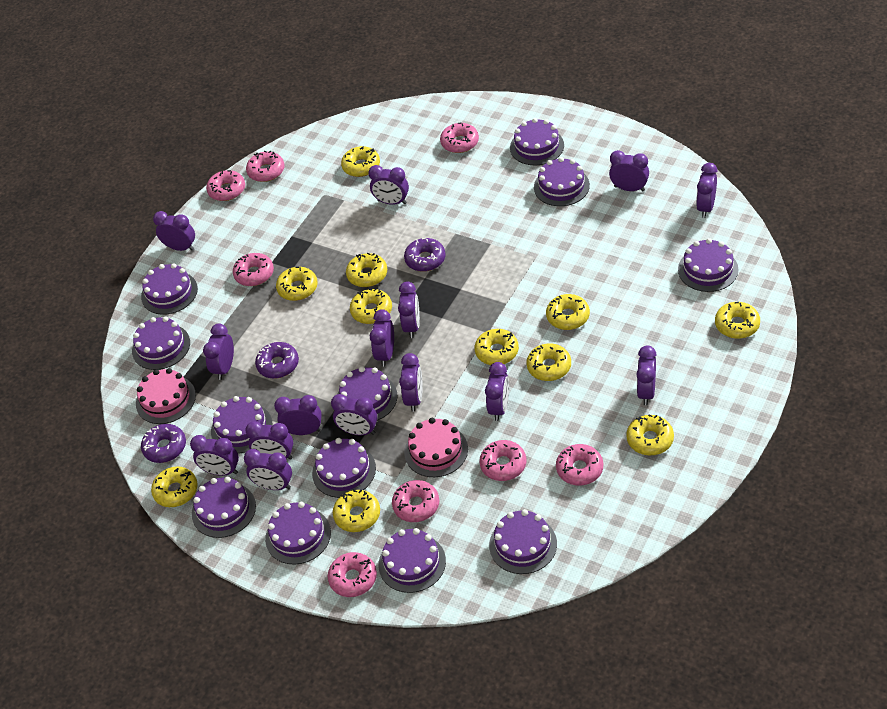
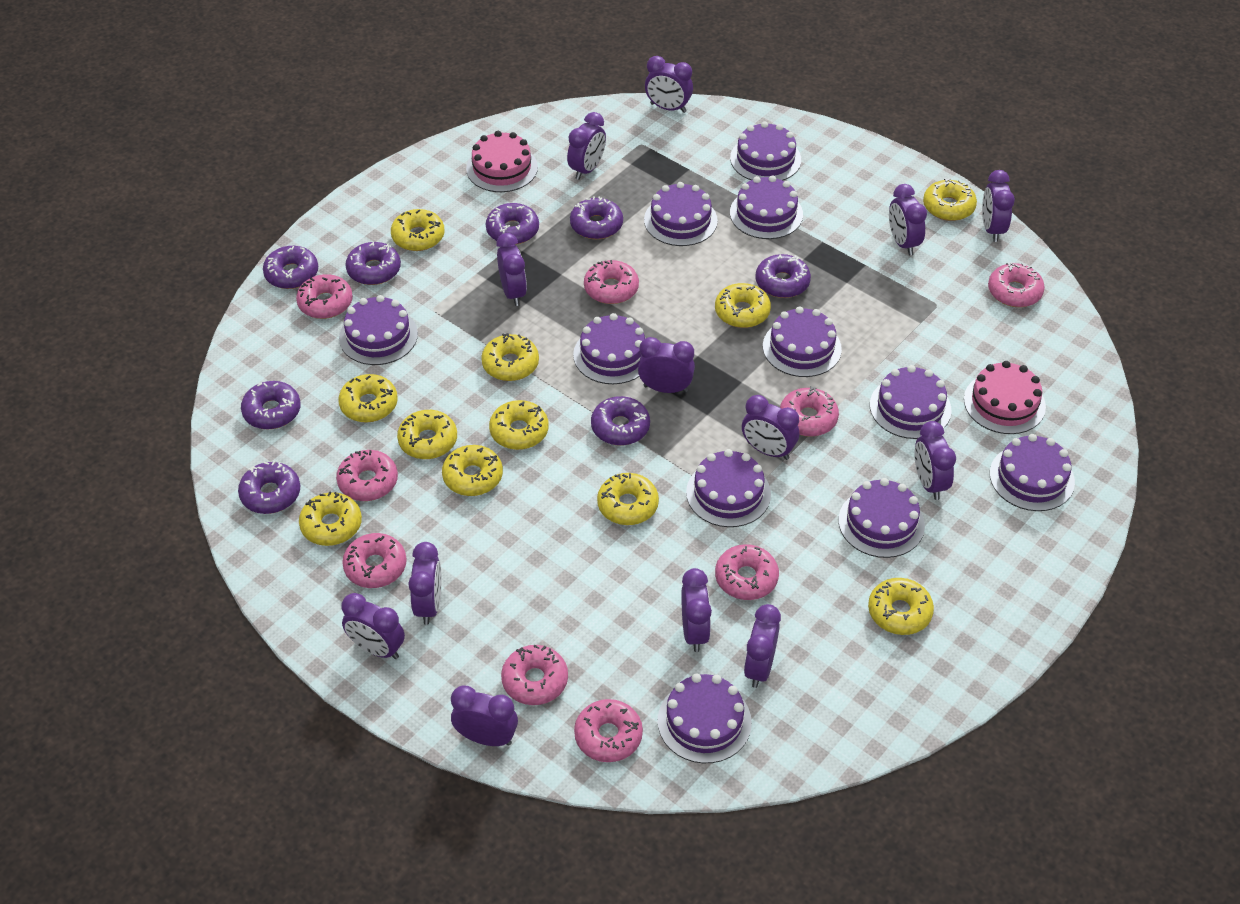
pink donut: [206,170,245,201] [233,253,274,286] [246,151,285,182] [328,552,377,597] [392,480,439,522] [440,123,479,153] [479,440,527,481] [556,444,603,486] = 8 -> [296,274,353,319] [336,450,398,501] [342,533,407,588] [501,645,568,705] [574,699,643,762] [584,260,639,304] [715,544,779,600] [780,386,839,437] [988,262,1045,307] = 9
purple cake: [132,316,190,370] [141,263,198,315] [192,477,256,538] [211,396,273,453] [265,502,331,565] [312,438,376,498] [338,366,398,421] [378,528,446,593] [489,509,557,574] [510,118,564,166] [534,157,590,206] [678,238,738,292] = 12 -> [339,295,418,365] [573,313,646,384] [644,182,718,246] [658,674,752,763] [686,449,771,527] [730,121,801,180] [730,175,803,239] [763,306,842,377] [838,478,925,558] [870,365,951,439] [990,434,1075,511] = 11
purple clock: [153,211,195,251] [190,435,239,476] [203,324,234,380] [244,449,292,490] [245,421,293,460] [274,395,322,435] [331,394,377,435] [368,165,409,205] [370,309,394,367] [398,282,420,338] [399,353,423,412] [485,362,509,421] [609,150,649,191] [636,346,656,405] [696,163,718,218] = 15 -> [341,593,405,659] [408,542,441,625] [451,686,518,746] [496,233,527,306] [567,112,606,180] [638,337,695,393] [645,56,693,113] [681,568,712,652] [742,395,799,460] [744,604,781,688] [889,184,927,255] [915,421,956,500] [982,170,1015,242] = 13
purple donut: [141,424,186,463] [255,342,299,379] [404,238,446,272] = 3 -> [238,461,300,514] [241,381,301,429] [263,246,318,289] [346,242,401,285] [486,203,539,245] [570,196,623,239] [591,396,650,446] [756,254,811,298] = 8

